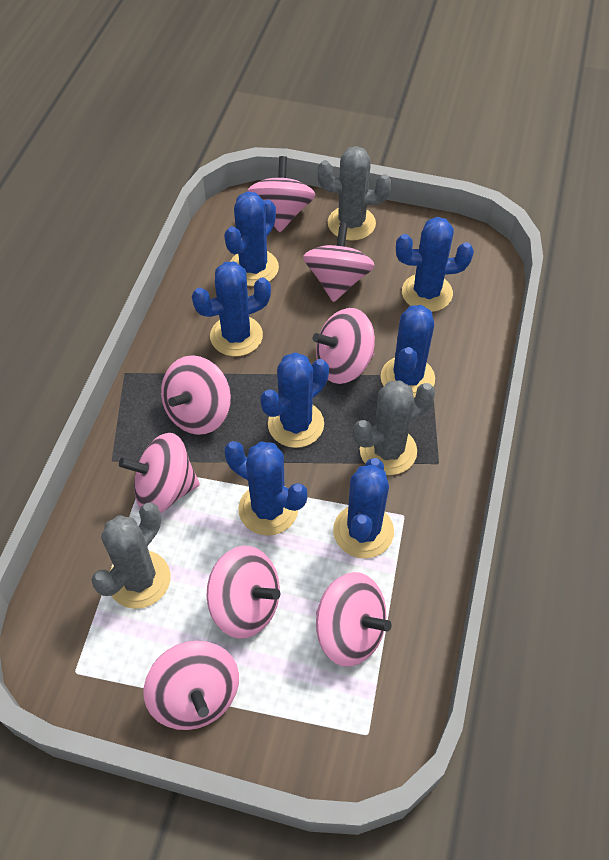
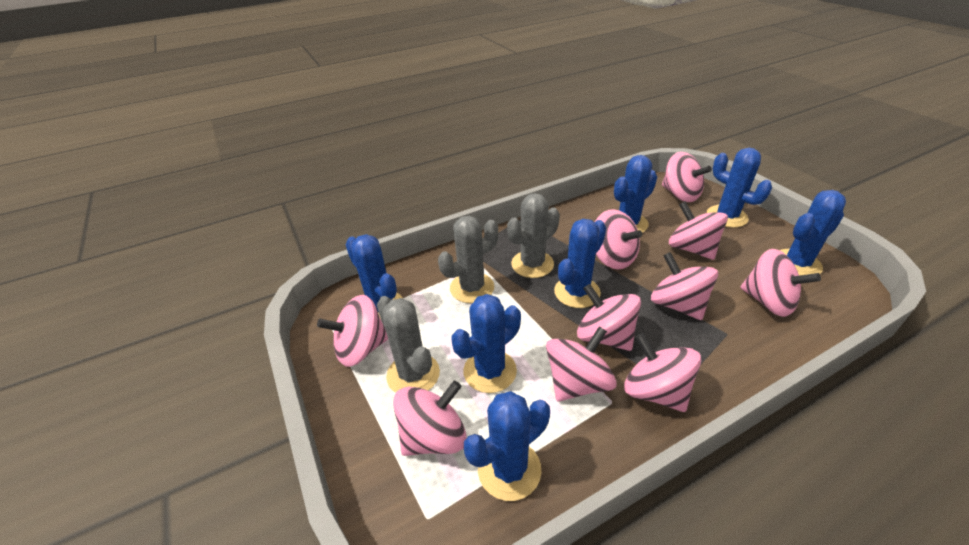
pink spinning top: [119,433,200,513] [144,640,239,730] [161,355,231,435] [207,546,280,639] [247,156,316,232] [303,223,375,302] [313,308,375,384] [316,572,392,667] = 8 -> [317,295,388,367] [393,381,467,456] [546,327,617,401] [577,284,641,351] [594,209,642,269] [624,333,701,412] [651,252,718,320] [662,152,712,202] [669,201,728,260] [740,249,821,317] = 10

